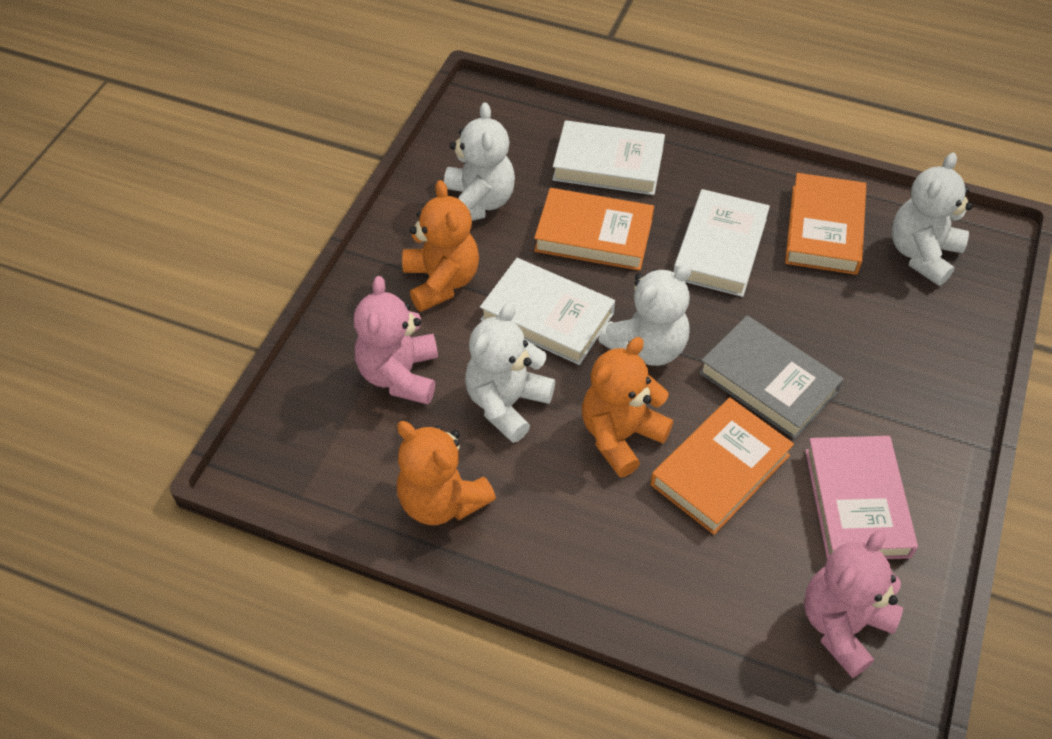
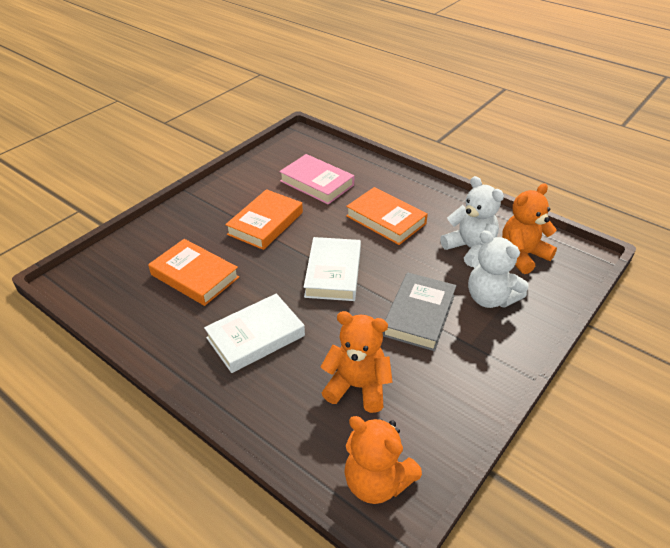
pink teddy bear: [354,276,438,404] [804,531,903,678] = 2 -> none = 0
white book: [480,258,615,365] [552,120,665,195] [673,189,770,297] = 3 -> [204,294,305,373] [304,237,361,301] = 2
white teddy bear: [444,102,515,221] [465,303,555,443] [598,264,692,366] [892,153,973,286] = 4 -> [440,176,504,267] [468,230,529,308] = 2

